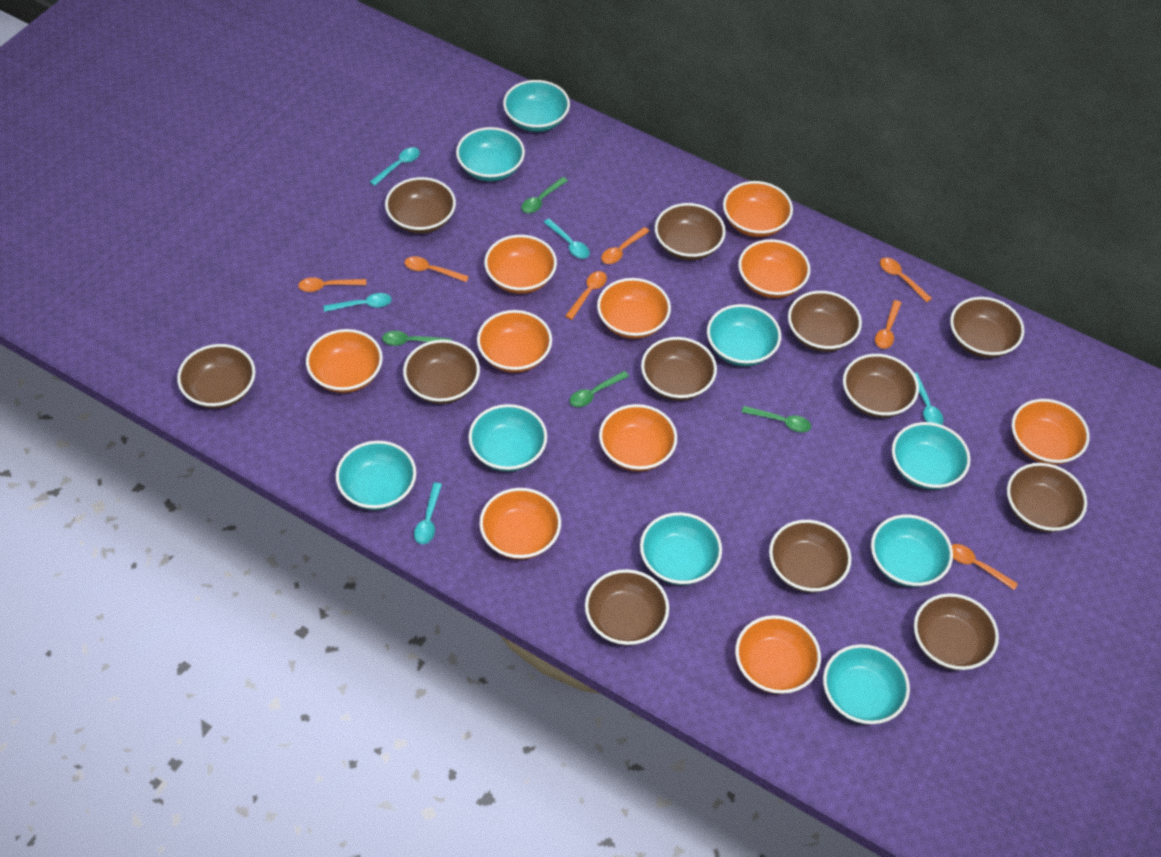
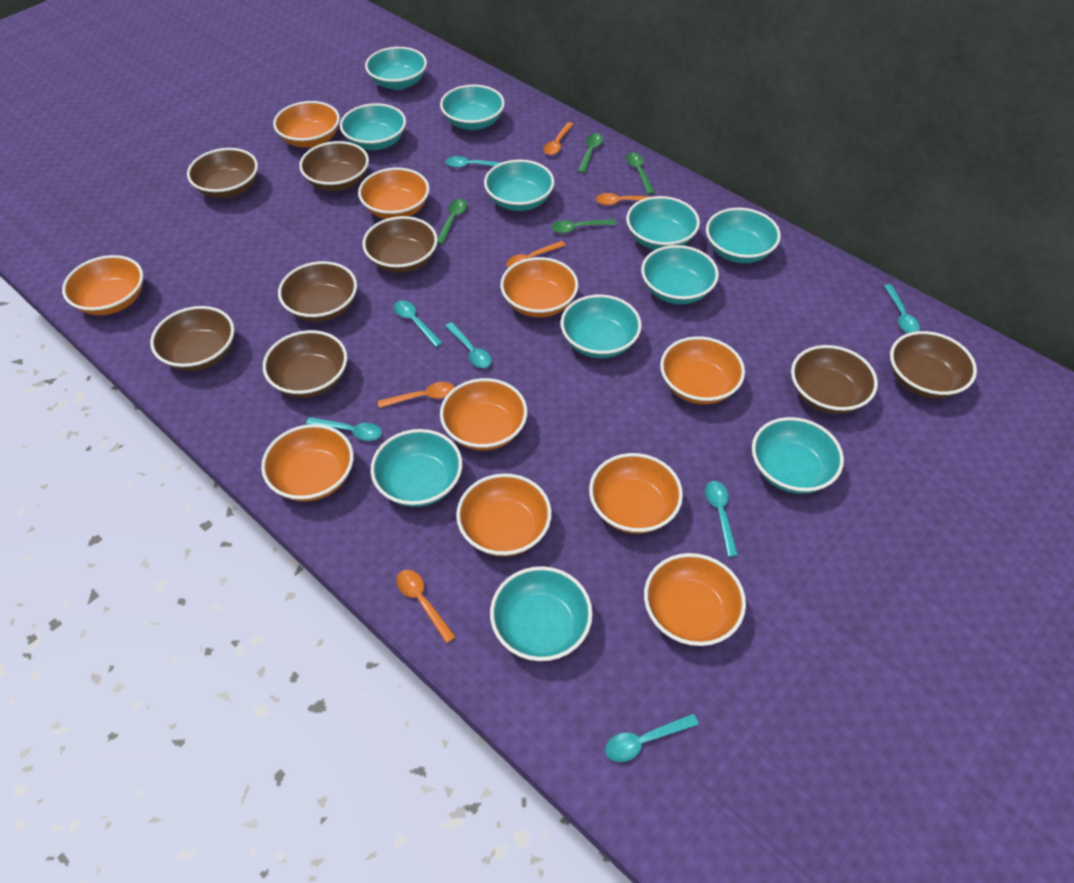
brown bowl: [177,344,255,409] [385,177,456,234] [403,340,480,404] [585,569,669,645] [641,337,717,401] [655,203,726,260] [769,520,851,593] [788,291,862,352] [843,354,919,418] [914,593,999,670] [950,297,1024,358] [1007,463,1087,532] = 12 -> [150,306,235,371] [187,148,258,198] [263,330,347,398] [278,261,357,322] [299,141,369,191] [362,216,438,273] [791,345,878,414] [890,331,977,399] = 8
orange spoon: [298,278,366,292] [404,256,469,282] [565,271,607,320] [601,227,650,264] [875,300,901,349] [880,258,932,302] [952,544,1018,590] = 7 -> [378,382,455,408] [396,570,456,643] [506,241,566,268] [543,122,574,155] [596,193,652,205] = 5
turquoise bowl: [336,441,416,510] [456,127,525,181] [468,404,547,472] [503,80,570,132] [640,512,722,585] [707,304,781,366] [823,644,910,724] [871,515,953,587] [892,422,971,490] = 9 -> [340,103,406,150] [365,47,427,90] [371,429,462,507] [440,84,505,130] [484,159,555,211] [490,566,593,661] [560,295,642,358] [626,196,700,250] [641,245,719,304] [706,207,781,263] [752,417,844,494] = 11
turquoise spoon: [324,293,392,312] [370,147,420,186] [414,483,442,544] [544,219,590,259] [914,373,943,425] = 5 -> [306,417,382,441] [394,300,443,347] [445,156,501,168] [445,322,492,368] [605,714,699,762] [705,481,738,557] [884,284,920,333] = 7

